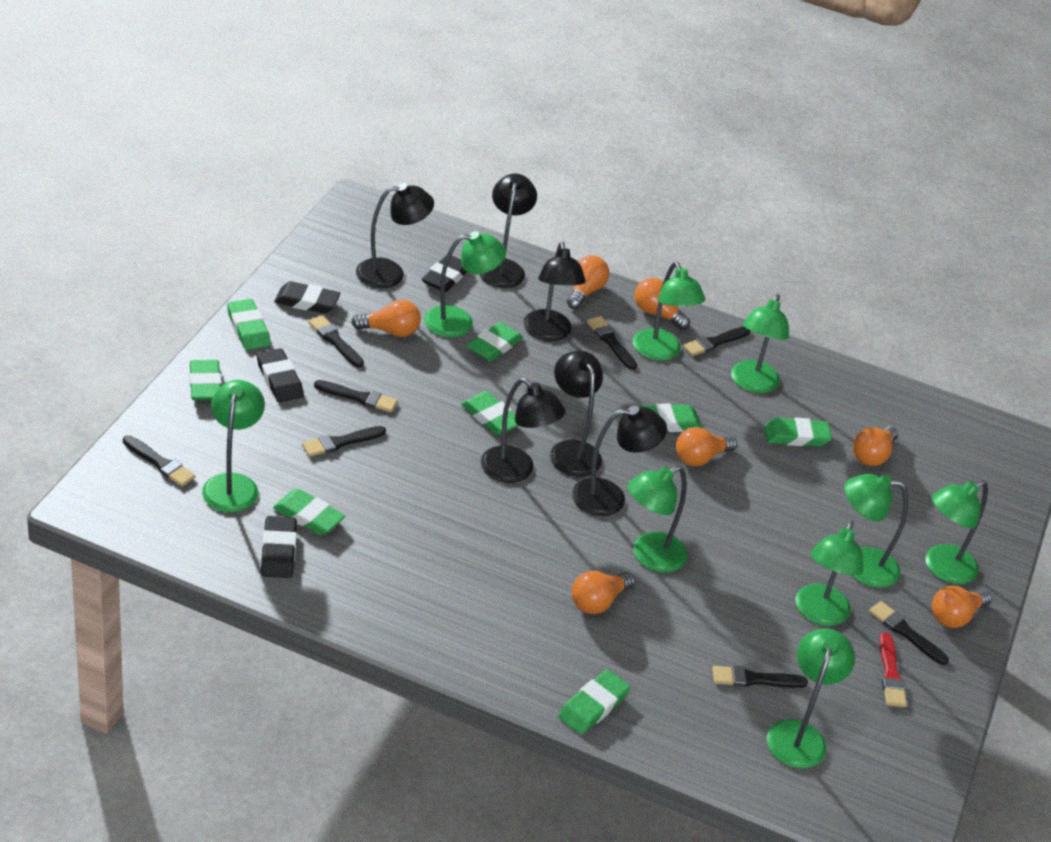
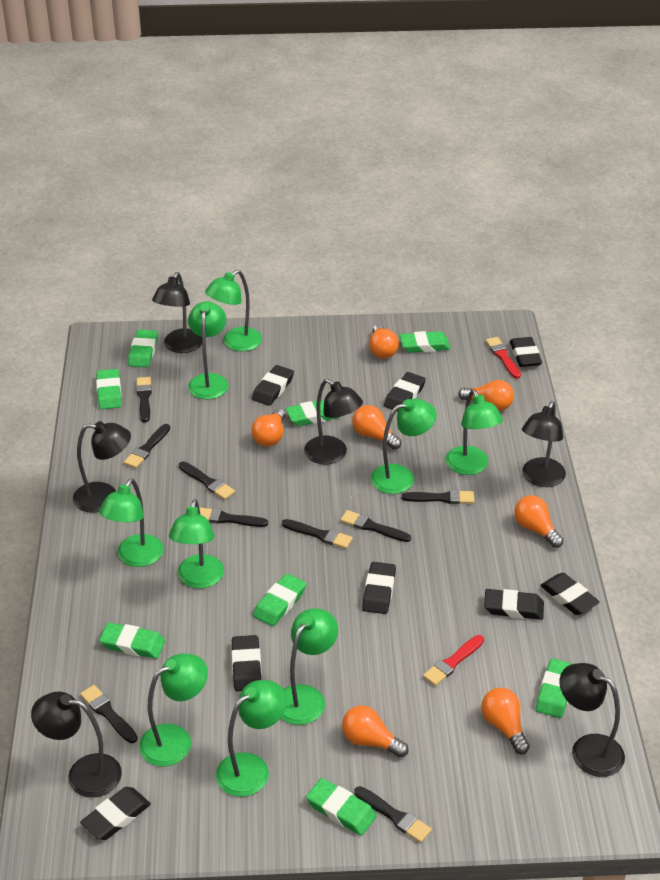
black brush: [123,435,195,486] [302,426,386,457] [308,315,364,368] [314,380,398,412] [587,316,637,370] [683,327,750,356] [712,666,808,688] [869,601,949,665] = 8 -> [80,685,138,743] [124,424,170,468] [136,377,152,422] [179,461,235,500] [199,507,268,527] [282,519,353,549] [340,510,411,542] [354,786,432,843] [402,490,474,504] = 9
black eraser: [257,348,304,402] [261,516,297,578] [274,281,340,314] [422,255,466,292] = 4 -> [80,787,151,840] [231,635,261,691] [252,365,294,406] [362,562,396,614] [384,372,426,412] [484,589,544,620] [510,337,542,367] [540,573,600,615] = 8
red brush: [880,632,907,707] = 1 -> [423,635,484,686] [486,337,521,379] = 2

